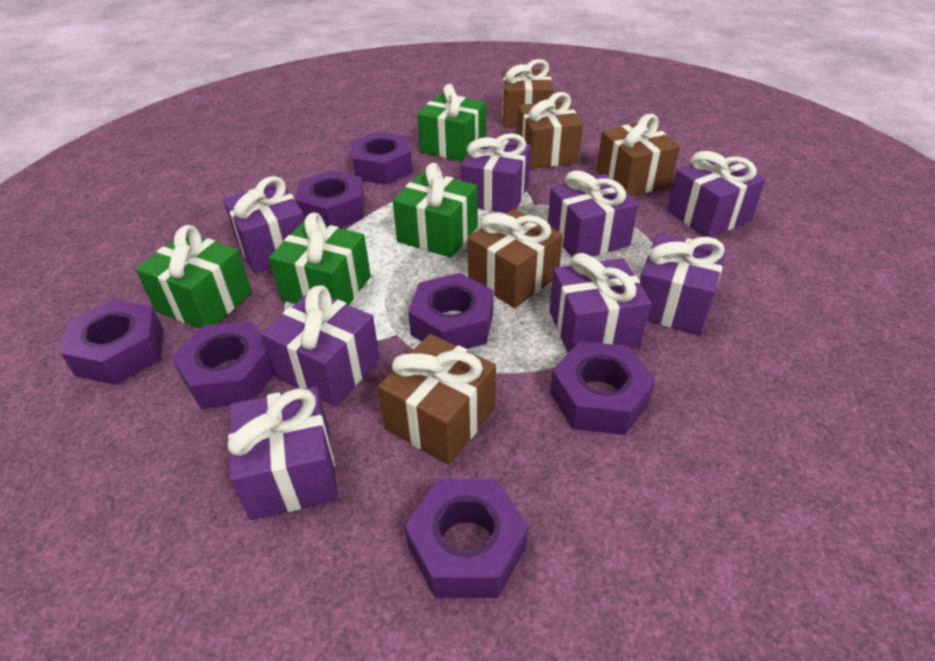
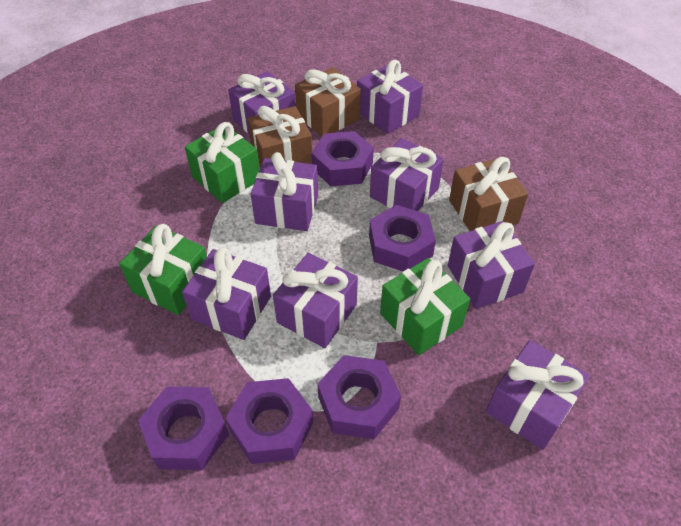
brown gift: [378,334,496,465] [467,209,563,308] [502,59,553,127] [517,92,583,169] [597,114,680,196] = 5 -> [248,106,312,168] [295,67,361,137] [449,157,528,231] = 3
green gift: [135,225,252,329] [269,212,371,305] [393,163,478,258] [417,84,486,162] = 4 -> [119,224,207,315] [185,122,260,203] [380,258,470,355] = 3
purple nut: [60,300,163,385] [172,321,274,409] [295,170,365,228] [350,131,413,185] [404,479,529,598] [408,273,494,349] [550,341,656,435] = 7 -> [138,386,229,470] [226,378,313,464] [311,131,374,187] [318,355,401,439] [369,205,436,271] = 5

